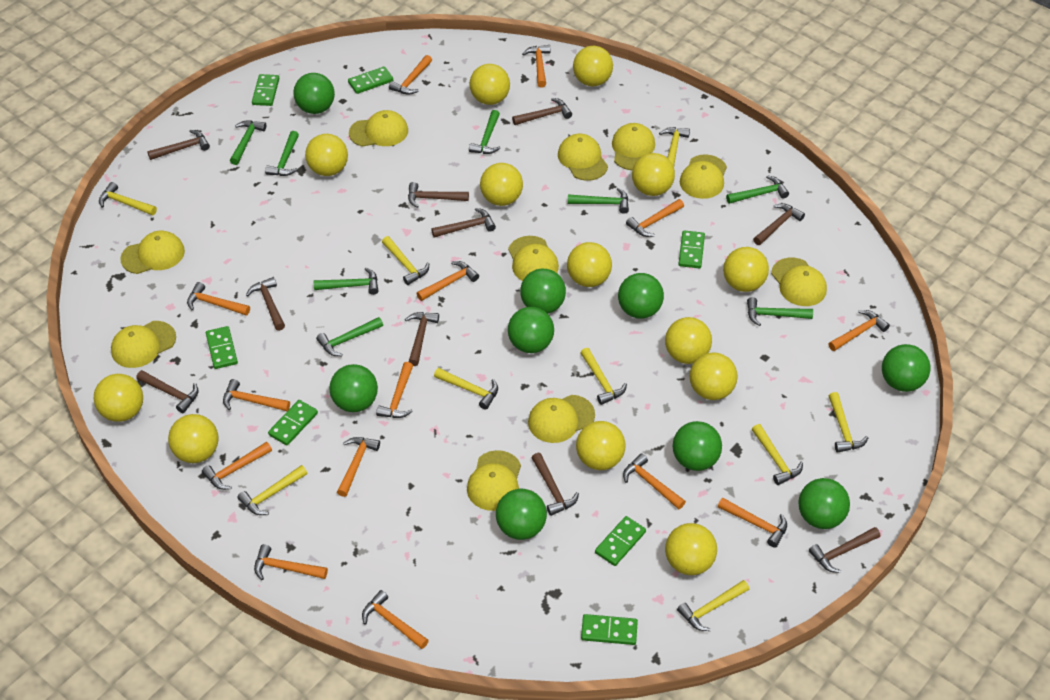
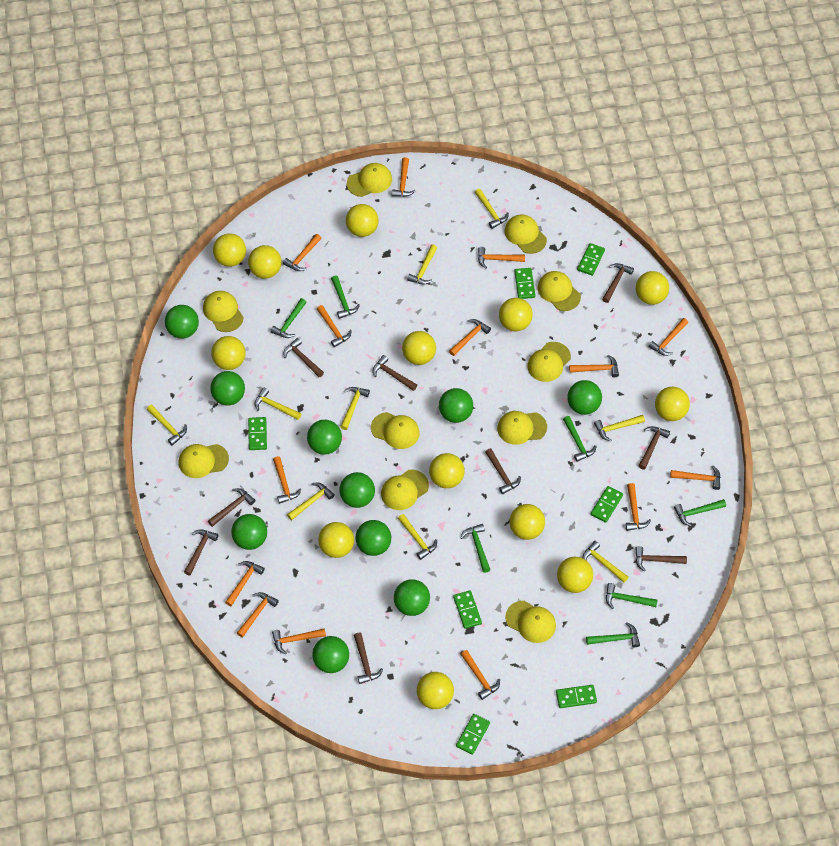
brown hammer: [137,370,199,413] [147,130,210,160] [246,277,285,331] [405,312,439,366] [408,182,469,208] [431,208,496,237] [512,98,572,125] [532,453,579,516] [753,204,805,245] [809,527,880,573] = 10 -> [184,530,219,575] [208,488,255,527] [283,338,324,377] [354,633,383,684] [373,355,417,391] [485,448,521,494] [602,263,634,303] [635,546,687,572] [639,426,670,470] = 9
green ball: [293,73,335,114] [329,364,378,412] [496,489,547,540] [508,307,554,353] [520,269,566,314] [618,273,664,319] [672,421,722,471] [798,478,850,529] [882,344,931,392] = 9 -> [165,305,199,339] [210,371,245,406] [231,514,267,550] [307,420,342,455] [312,636,349,673] [340,472,375,508] [356,520,391,556] [394,579,430,616] [439,388,473,423] [567,380,602,415] = 10
green hammer: [230,120,266,165] [265,131,299,176] [314,268,378,295] [316,317,383,356] [469,110,500,154] [568,188,629,214] [726,176,789,204] [747,297,813,326] = 8 -> [270,298,307,338] [331,275,360,319] [460,524,490,573] [563,416,597,462] [586,622,640,647] [606,583,658,609] [674,499,726,526] = 7

